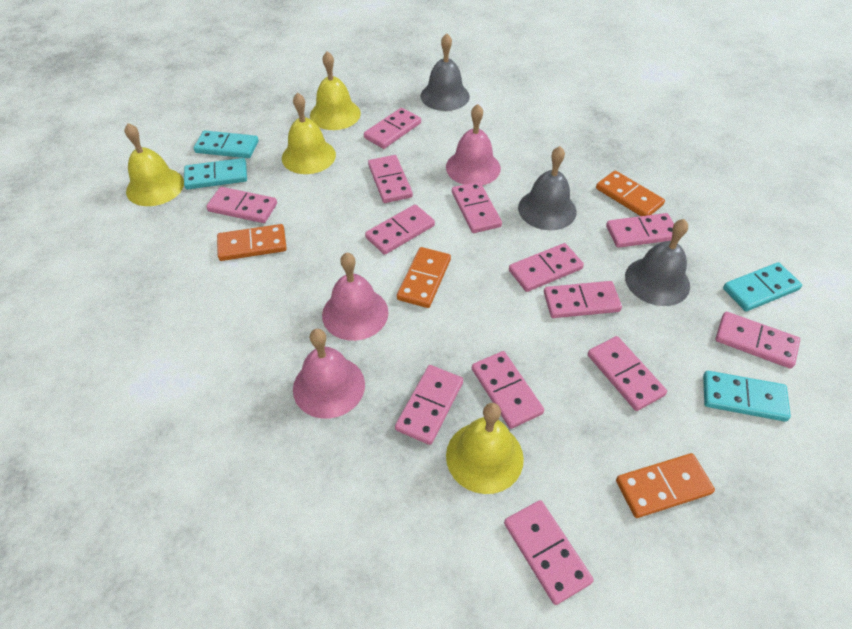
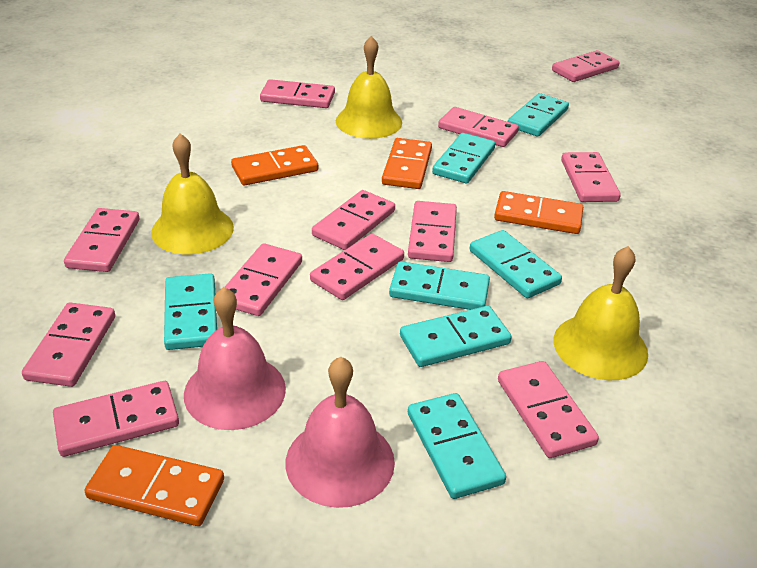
grey bell: [421,33,470,111] [518,146,576,230] [625,219,690,306] = 3 -> none = 0
pink bell: [293,329,365,419] [322,253,388,341] [446,104,501,185] = 3 -> [184,287,286,430] [286,357,395,508] = 2
pink domino: [206,187,277,223] [364,108,421,149] [365,204,435,255] [368,155,413,203] [395,365,463,445] [452,182,502,233] [472,351,544,429] [504,500,594,605] [509,243,584,292] [544,281,622,318] [588,336,667,411] [606,213,674,248] [715,312,800,369] = 13 -> [22,303,115,387] [53,381,179,457] [64,208,139,272] [225,243,302,316] [260,79,335,108] [310,234,404,300] [312,190,395,250] [408,201,457,262] [438,107,519,147] [498,361,599,458] [552,50,620,82] [561,152,621,202] = 12
turquoise domino: [184,158,247,189] [194,131,259,158] [703,371,791,422] [723,262,802,311] = 4 -> [164,273,217,350] [389,261,490,310] [400,306,512,367] [408,393,506,499] [432,133,496,183] [470,230,562,298] [508,93,569,137] = 7
yellow bell: [125,123,184,206] [282,92,336,174] [310,51,361,130] [446,403,524,494] = 4 -> [151,134,234,254] [336,36,402,139] [554,246,648,380] = 3

